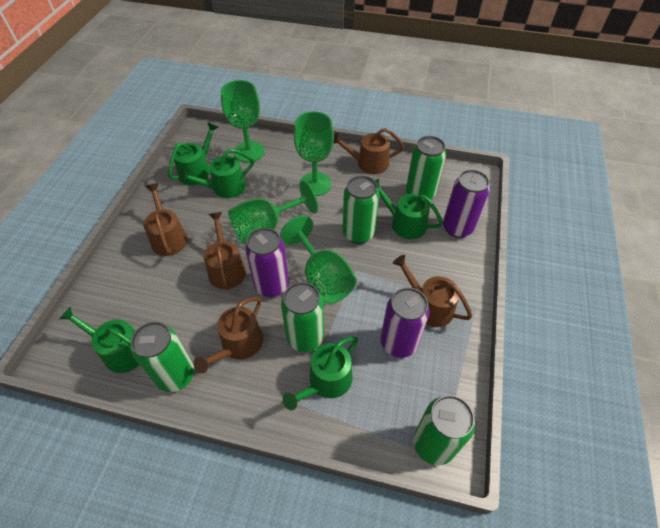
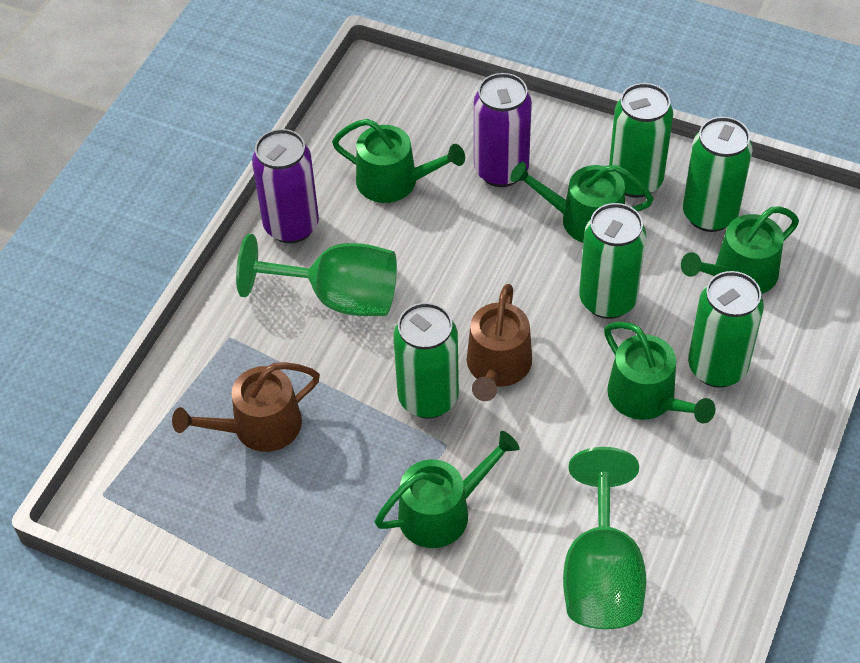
brown watering can: [144,183,187,256] [193,297,263,373] [204,212,246,291] [333,128,404,174] [393,255,472,327] = 5 -> [172,362,320,452] [467,284,532,401] = 2
green goblet: [221,80,265,163] [228,181,318,244] [280,216,357,304] [294,111,334,196] = 4 -> [236,234,397,316] [563,447,646,629] = 2
purple can: [245,228,289,297] [381,287,430,358] [443,170,490,238] = 3 -> [252,129,319,243] [474,73,532,187] = 2

